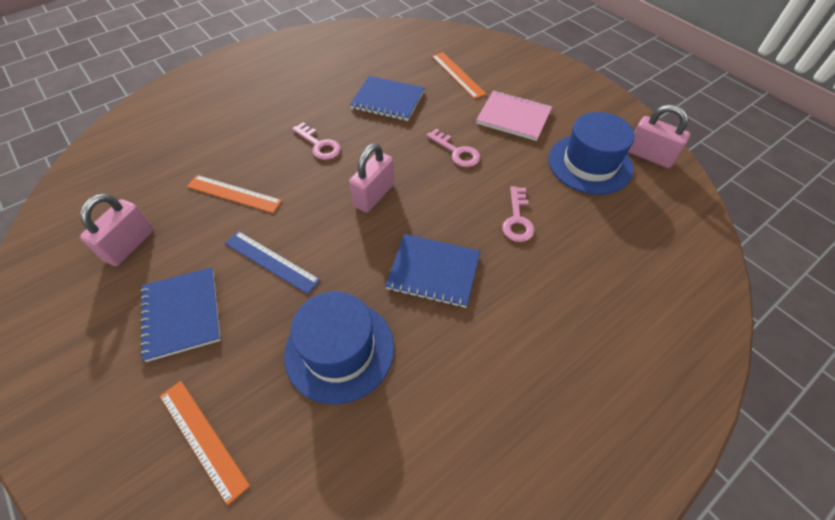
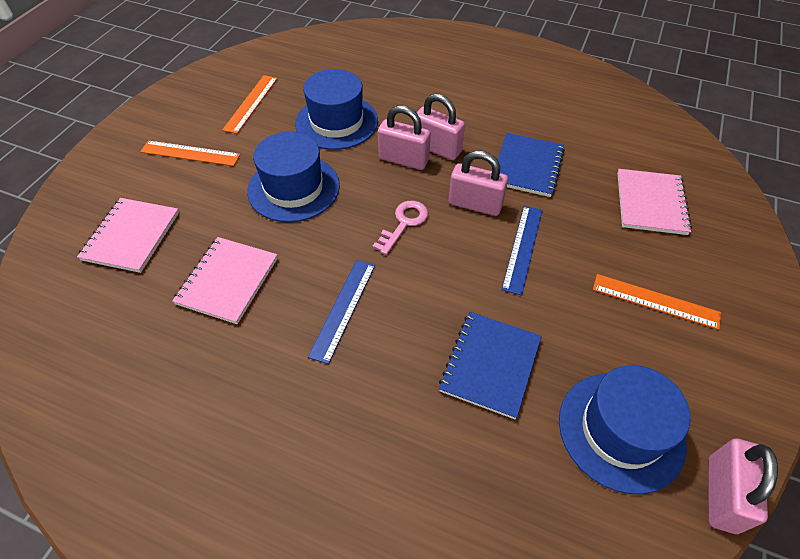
blue hat: [284,291,394,404] [548,112,635,195] = 2 -> [247,132,340,222] [295,69,378,150] [559,365,690,494] = 3
blue notebook: [140,267,221,362] [350,76,425,121] [385,234,480,308] = 3 -> [439,312,542,419] [498,133,565,197] = 2
blue ruler: [225,231,320,294] = 1 -> [308,260,375,364] [501,206,543,295] = 2
pink key: [292,122,341,160] [426,128,480,167] [502,186,535,242] = 3 -> [372,201,428,255] = 1
pink notebook: [476,90,552,141] = 1 -> [77,198,179,273] [172,237,278,324] [617,169,692,235] = 3
pink padlock: [80,193,154,266] [349,143,395,213] [628,104,690,168] = 3 -> [378,105,431,170] [413,93,465,160] [449,151,508,216] [708,438,778,534] = 4

